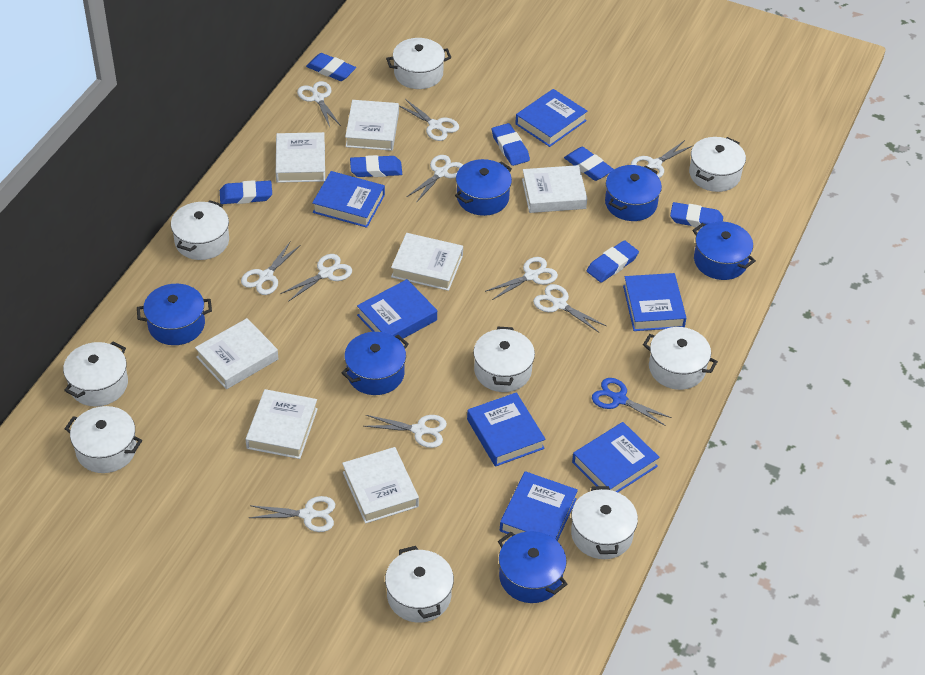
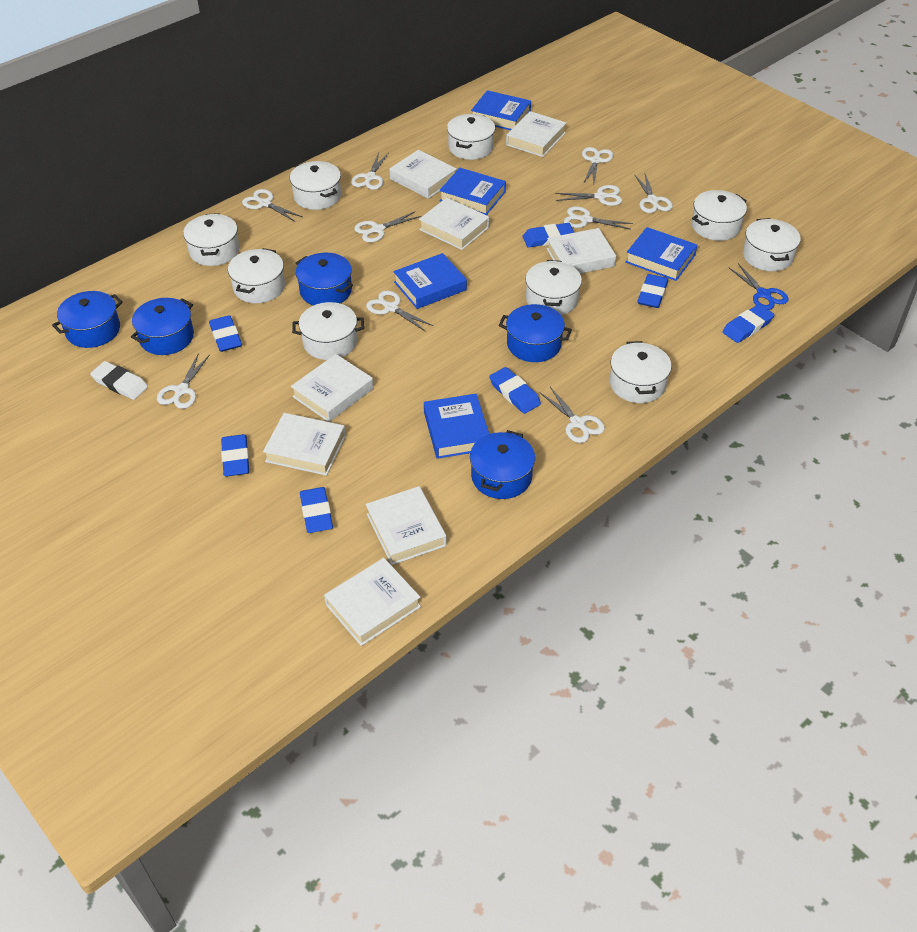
blue book: [312,171,385,228] [357,279,437,341] [467,392,546,467] [500,471,578,541] [515,89,588,147] [572,422,660,492] [623,273,686,331] = 7 -> [393,253,467,309] [424,394,489,459] [439,168,506,215] [471,90,531,130] [625,227,697,281] = 5
blue pot: [137,284,212,345] [342,332,409,395] [455,159,512,216] [498,531,567,603] [605,165,662,221] [693,222,756,280] = 6 -> [52,291,123,348] [131,298,194,355] [296,253,353,306] [470,430,535,499] [499,304,572,362] = 5
white book: [195,318,278,389] [246,389,318,459] [276,132,325,183] [342,447,419,524] [345,100,399,151] [391,233,463,291] [522,165,587,213] = 7 -> [263,413,346,476] [291,354,373,422] [324,558,421,646] [366,486,447,565] [389,150,457,199] [419,198,490,250] [506,111,566,157] [547,228,616,274] = 8
white eraser: none = 0 -> [90,361,148,400] = 1

